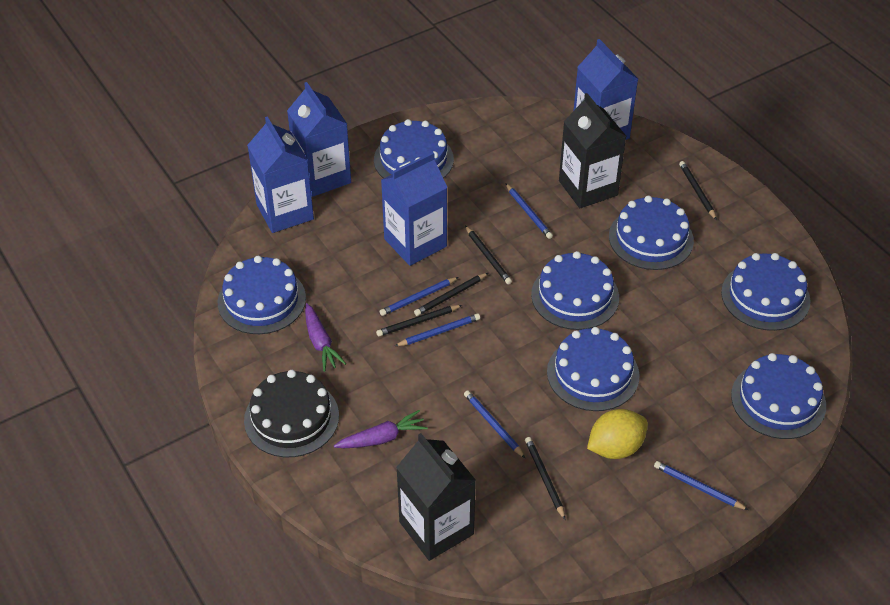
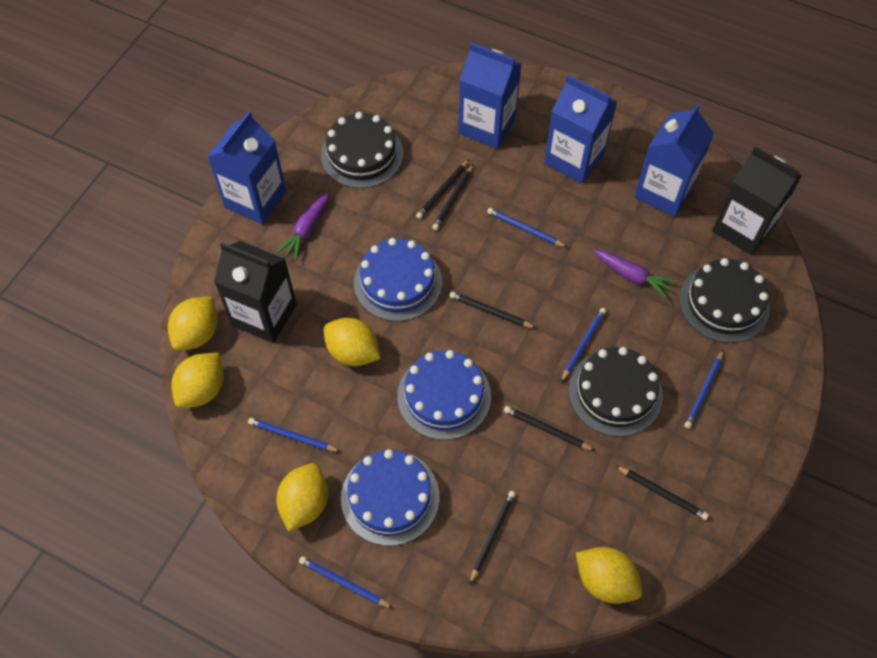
black cake: [244,370,339,457] = 1 -> [321,112,403,188] [569,347,663,437] [679,258,770,343] = 3
black pencil: [376,305,462,337] [414,273,488,316] [465,225,512,285] [525,437,565,520] [679,161,717,220] = 5 -> [416,159,470,219] [432,165,473,230] [449,291,536,328] [470,491,516,584] [504,406,595,451] [616,466,709,520] = 6
blue cake: [218,256,306,334] [374,119,454,179] [531,251,619,330] [547,327,640,411] [609,196,694,270] [721,253,811,331] [731,353,826,439] = 7 -> [341,449,439,546] [354,238,442,321] [397,350,491,440] = 3
yellow lemon: [587,409,648,459] = 1 -> [168,296,218,351] [172,353,224,408] [276,463,328,531] [323,318,380,366] [576,547,643,604] = 5

